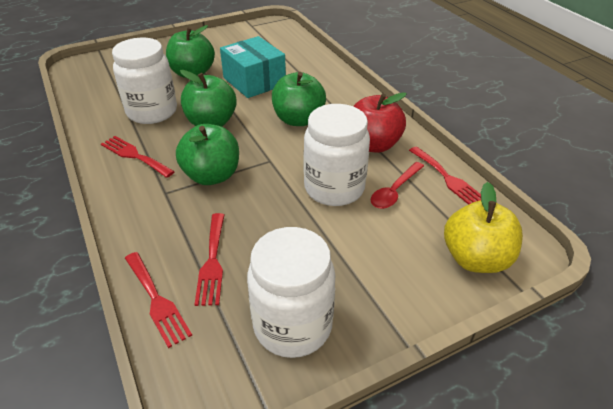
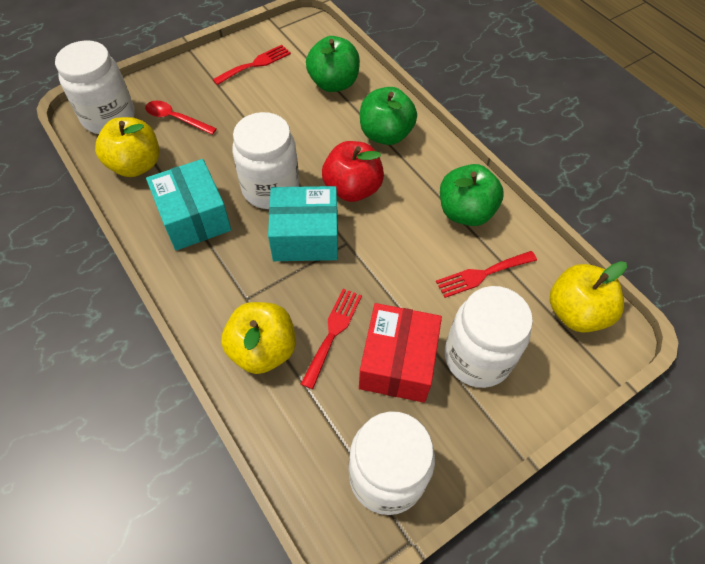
green apple: [166,25,215,78] [176,124,239,185] [180,70,237,127] [272,72,326,126] = 4 -> [306,36,360,92] [360,87,417,145] [440,164,504,226] = 3
red box: none = 0 -> [359,303,442,403] = 1
red fork: [101,136,175,178] [125,252,192,348] [194,213,225,306] [409,146,481,205] = 4 -> [212,45,291,85] [301,289,362,389] [436,251,537,298] = 3
turquoise box: [220,36,286,98] = 1 -> [146,159,231,251] [268,186,338,261] = 2
white jar: [112,38,177,124] [247,227,336,358] [303,104,370,206] = 3 -> [55,41,135,134] [232,112,299,209] [348,411,435,515] [445,286,533,388] = 4
yellow apple: [444,182,523,273] = 1 -> [95,117,159,177] [221,302,296,374] [549,261,627,333] = 3

